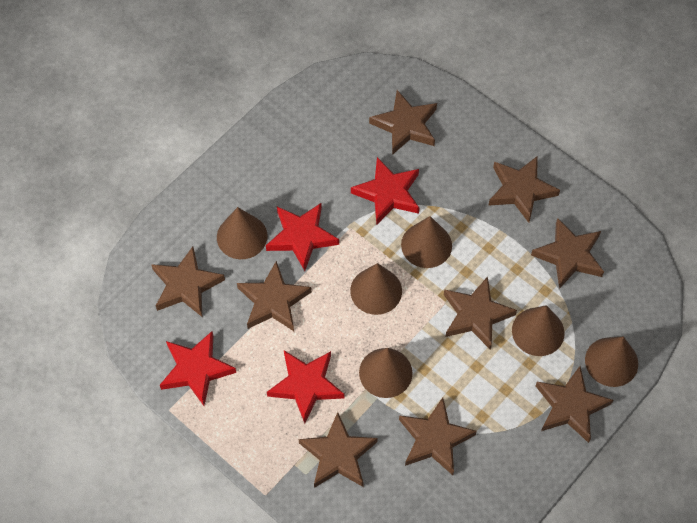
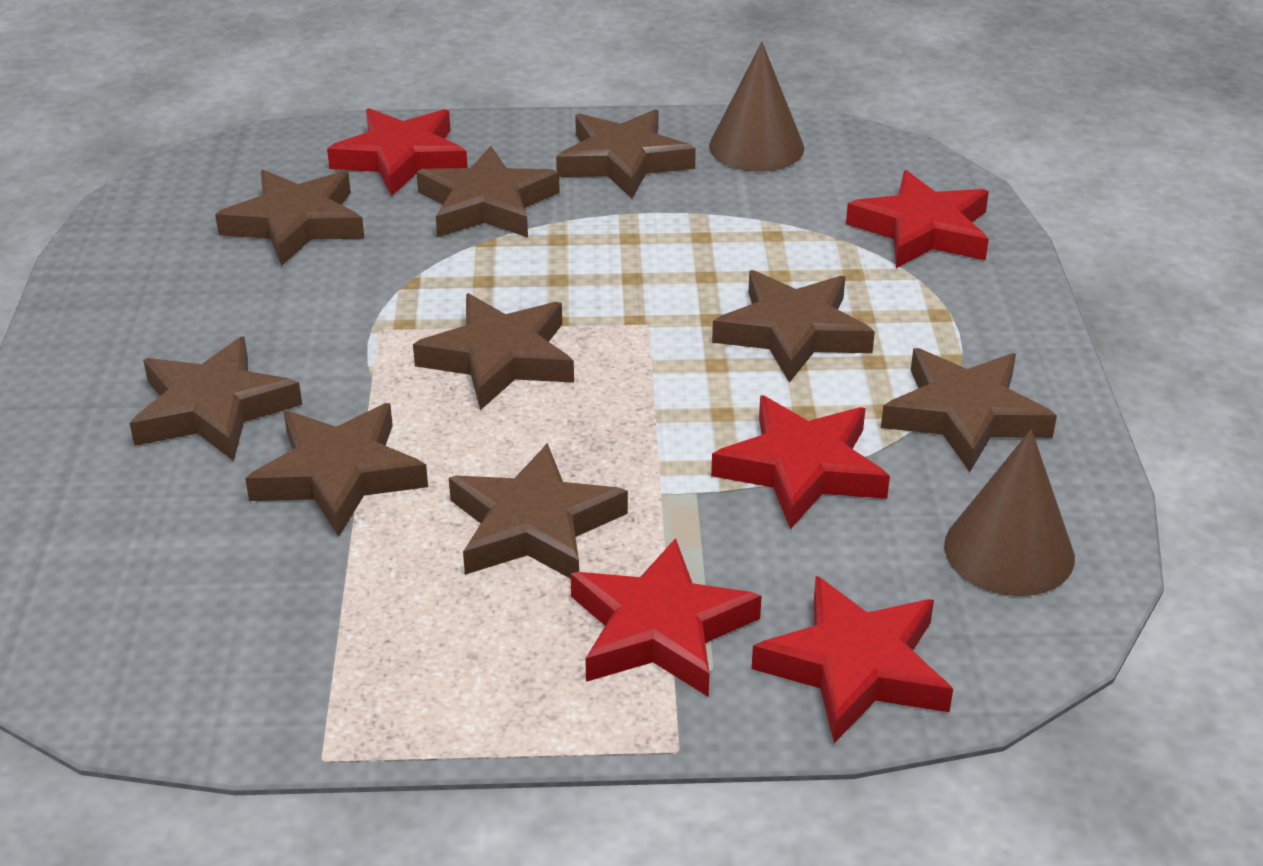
brown cone: [217,207,267,259] [350,263,402,315] [359,348,413,398] [401,216,452,268] [512,305,565,356] [585,337,638,387] = 6 -> [709,42,804,172] [944,429,1075,596] = 2
red star: [160,331,236,406] [266,203,339,271] [267,351,344,423] [351,157,419,225] = 4 -> [327,108,468,196] [570,538,762,697] [711,395,890,529] [752,576,953,743] [846,170,989,268] = 5

